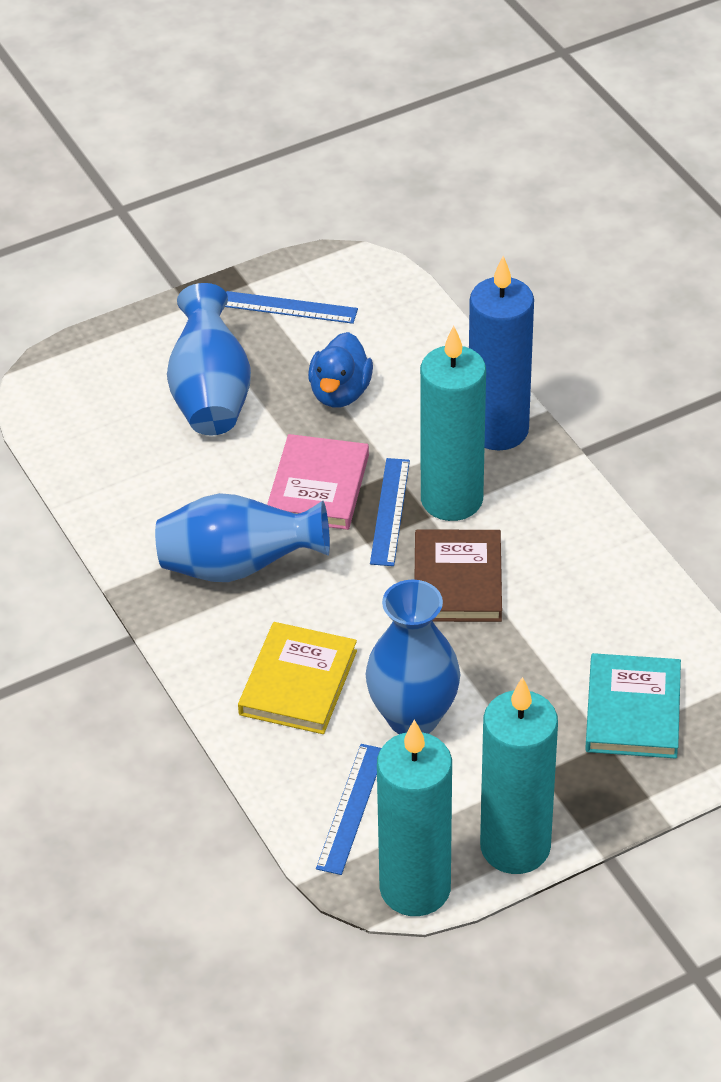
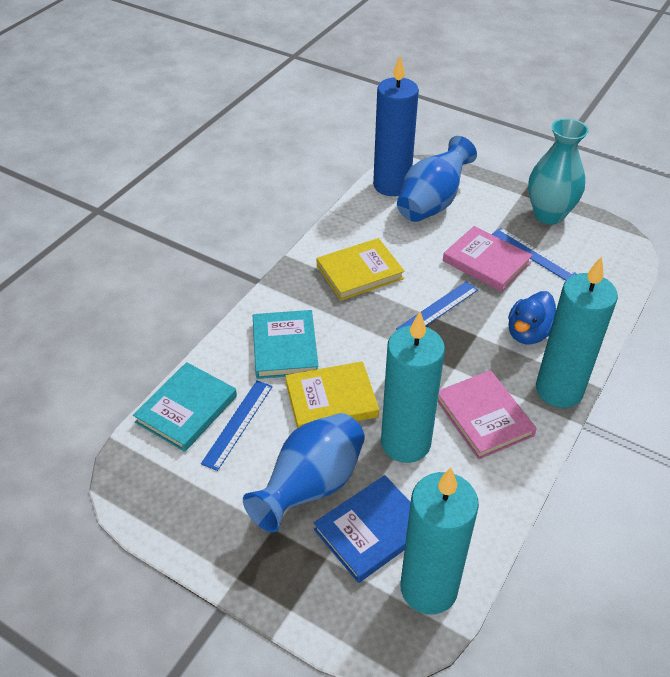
blue book: none = 0 -> [314,475,411,583] = 1
blue vase: [155,493,330,582] [167,283,251,435] [365,579,460,734] = 3 -> [243,413,365,532] [397,136,477,222] = 2
brown book: [415,529,502,622] = 1 -> none = 0
pink book: [267,434,369,530] = 1 -> [438,370,537,460] [443,226,533,292] = 2
turquoise book: [585,653,681,758] = 1 -> [133,362,237,452] [253,310,318,379] = 2
turquoise vase: none = 0 -> [528,118,589,225] = 1
yellow book: [238,622,357,734] = 1 -> [285,361,379,428] [317,238,405,301] = 2

